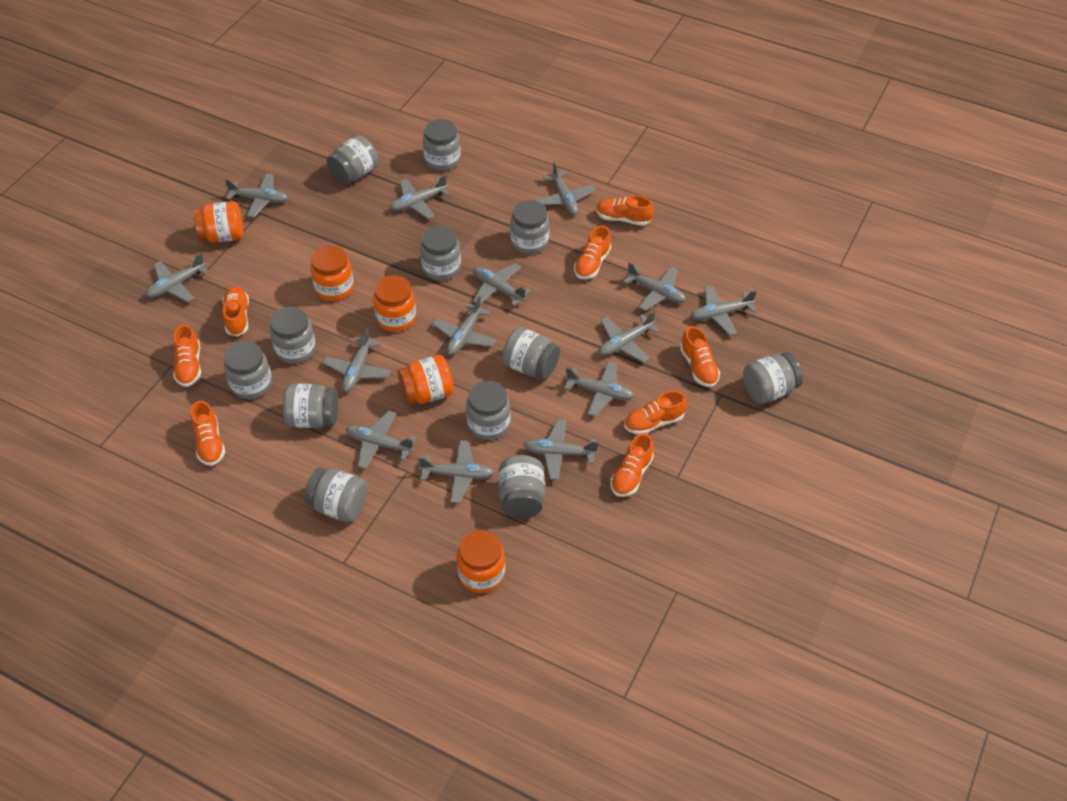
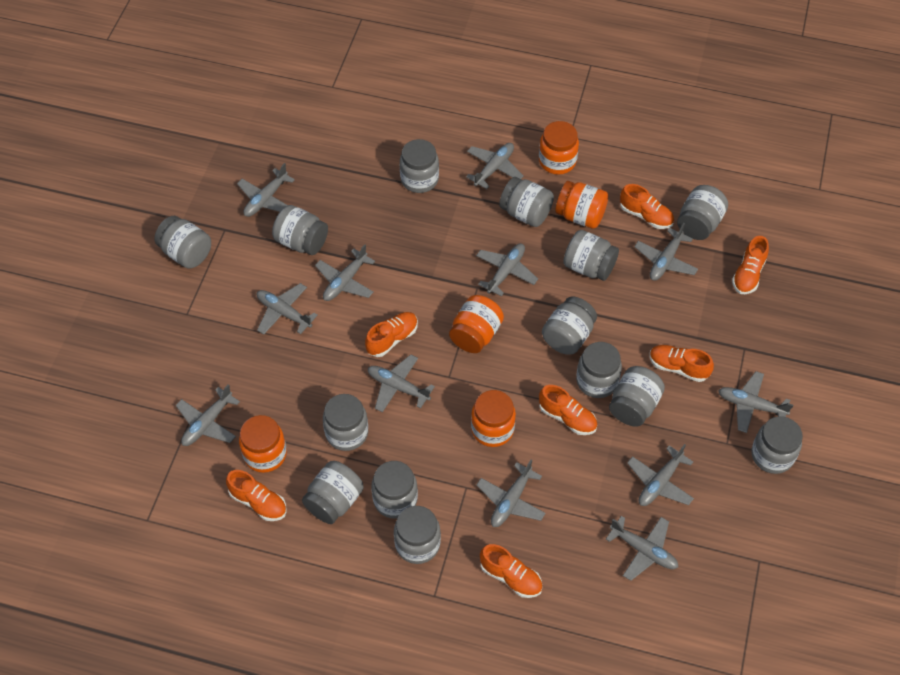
grey jar: [224,341,272,399] [270,307,316,364] [283,384,338,428] [304,468,367,522] [327,135,378,185] [420,226,461,280] [423,119,461,171] [466,381,511,440] [498,455,545,518] [502,327,560,379] [510,200,549,254] [743,352,803,404] = 12 -> [154,216,211,269] [272,205,328,255] [302,461,364,524] [323,394,368,451] [371,461,418,519] [394,506,441,564] [400,139,439,193] [499,177,554,227] [542,296,597,355] [563,230,619,281] [576,342,622,398] [609,366,665,426] [677,185,728,240] [752,416,803,474] = 14
grey plane: [146,253,209,302] [225,173,288,217] [323,328,391,392] [346,410,417,469] [390,175,450,219] [418,440,495,503] [432,296,496,355] [473,263,531,306] [524,419,599,480] [535,162,595,215] [564,361,635,417] [599,311,660,363] [623,262,686,311] [691,285,757,336] = 14 -> [176,384,240,446] [237,163,295,217] [257,283,318,335] [315,244,375,301] [368,354,435,413] [466,143,523,189] [476,243,538,297] [476,460,546,527] [606,516,678,581] [627,444,694,506] [634,223,698,281] [718,371,793,433] = 12
orange shoe: [173,324,201,387] [191,401,225,466] [223,287,249,336] [574,226,611,279] [596,195,653,226] [610,433,654,497] [624,390,687,435] [680,326,720,387] = 8 -> [226,470,287,521] [365,312,418,357] [480,544,543,598] [539,385,597,435] [620,184,674,229] [649,345,714,382] [732,236,769,294] = 7

